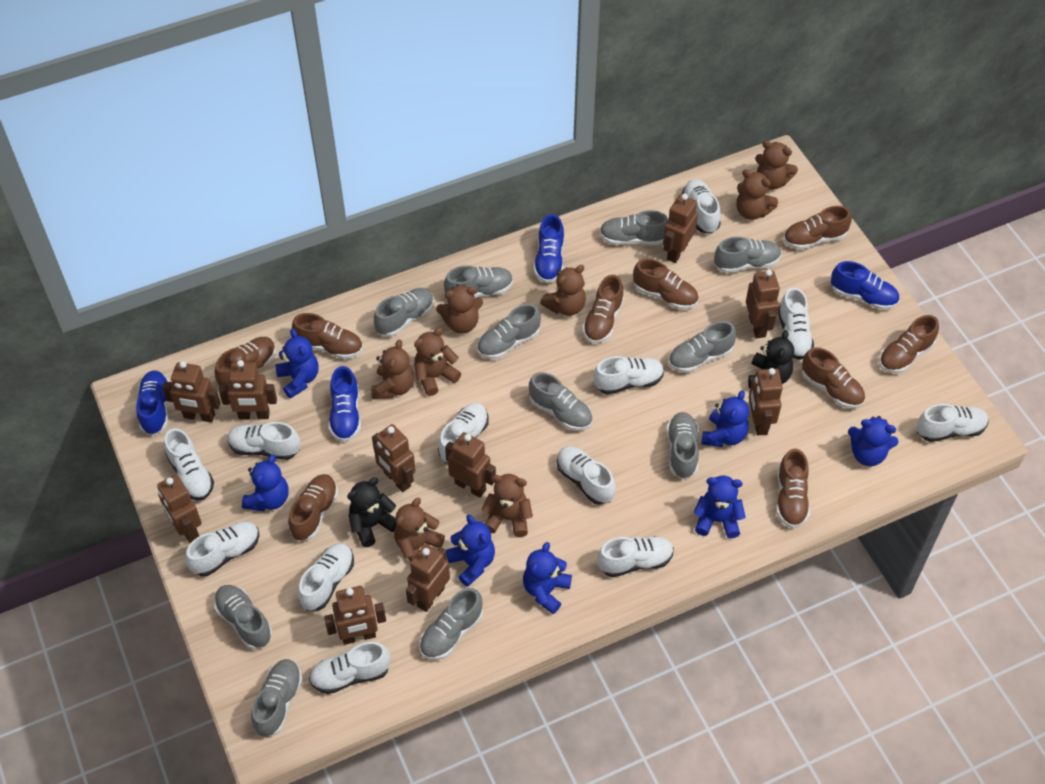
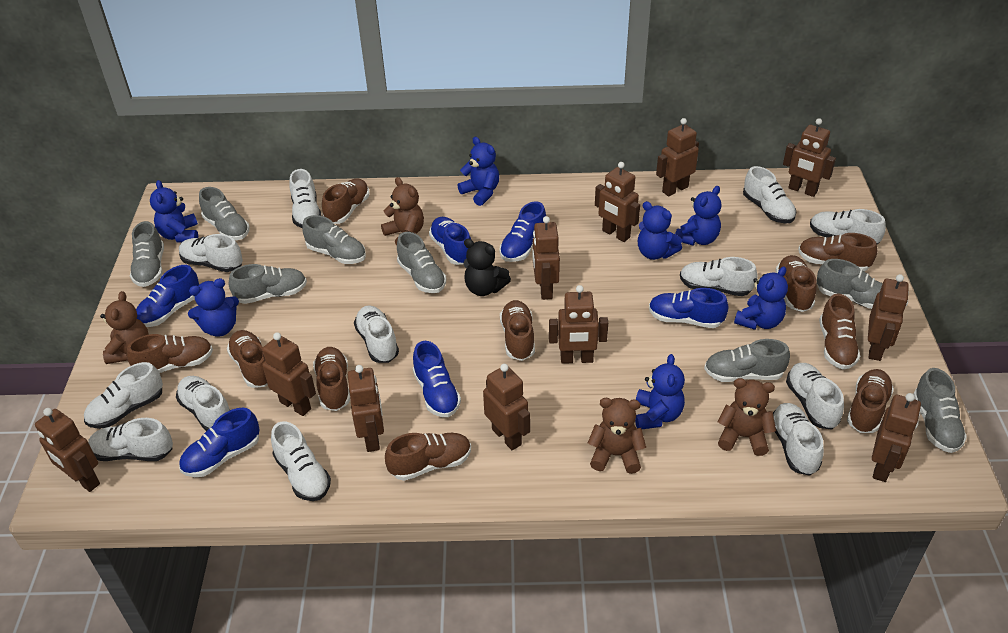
black teddy bear: [347,477,396,547] [748,330,794,388] = 2 -> [463,239,511,296] = 1
blue shoe: [136,370,169,435] [329,366,361,442] [534,214,564,283] [831,261,899,310] = 4 -> [136,265,199,327] [179,408,259,477] [413,341,461,417] [429,217,471,265] [500,201,546,262] [649,288,728,328] = 6
brown robot: [157,475,202,543] [162,361,221,423] [219,360,277,420] [324,586,386,645] [372,424,416,492] [406,544,450,612] [445,432,496,498] [663,194,698,263] [746,269,780,338] [749,368,783,435] = 10 -> [35,408,100,492] [262,332,316,416] [348,365,384,452] [483,364,530,450] [532,216,560,300] [549,285,608,364] [595,162,640,242] [656,118,699,196] [783,118,836,197] [868,274,909,361] [872,393,921,482] = 11
brown shoe: [215,337,276,386] [288,474,338,541] [292,313,363,359] [582,275,624,343] [633,259,699,309] [776,449,810,528] [783,206,852,250] [802,347,865,408] [879,315,939,373] = 9 -> [127,334,213,373] [227,330,268,388] [313,347,350,411] [322,178,369,224] [385,433,471,481] [500,300,535,361] [775,255,817,312] [798,233,877,271] [819,293,860,370] [847,369,894,433] = 10
brown teddy bear: [371,340,414,399] [394,498,445,561] [414,328,461,396] [436,284,483,334] [481,474,533,537] [540,265,586,316] [736,169,778,220] [755,140,798,190] = 8 -> [100,291,149,364] [381,177,424,246] [588,398,646,474] [717,378,776,456] = 4
grey shoe: [214,585,272,649] [251,659,303,737] [374,288,434,337] [420,588,483,660] [444,266,513,298] [477,304,541,359] [529,372,593,431] [599,210,668,245] [667,412,699,479] [668,321,736,373] [714,237,782,273] = 11 -> [130,221,164,287] [199,187,250,240] [229,264,307,304] [302,215,366,264] [397,232,446,293] [704,339,790,382] [817,259,883,309] [913,368,967,453] = 8

